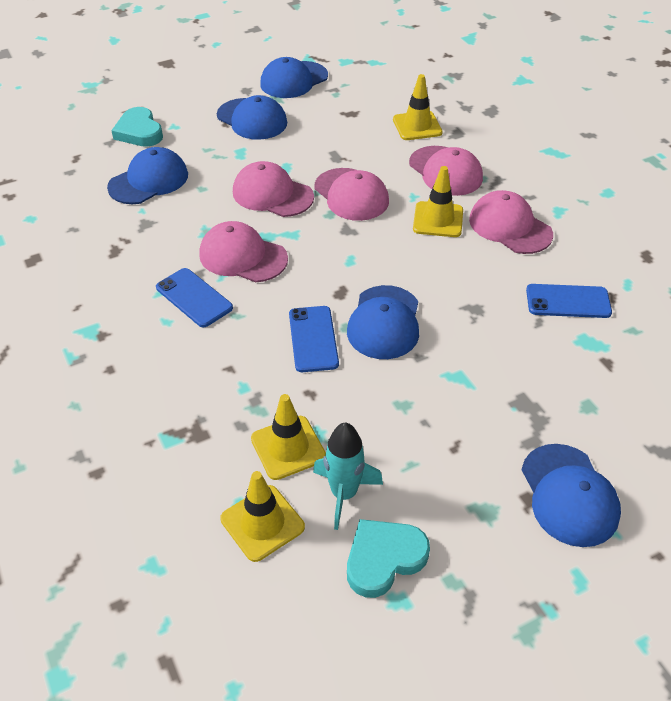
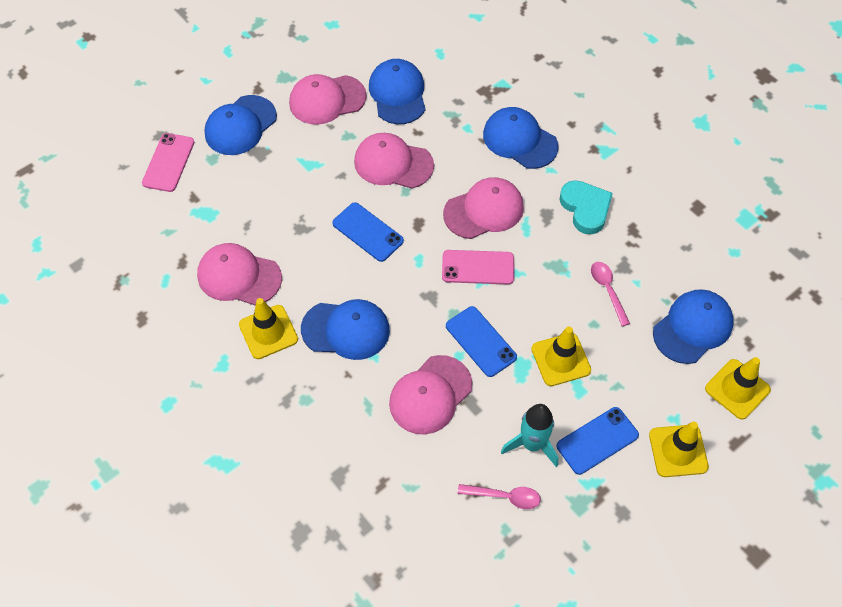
pink phone: none = 0 -> [142,133,194,192] [442,250,514,285] = 2
pink spoon: none = 0 -> [458,484,541,509] [591,262,630,326] = 2
turquoise heart: [111,107,163,147] [347,519,430,598] = 2 -> [559,180,613,235] = 1

